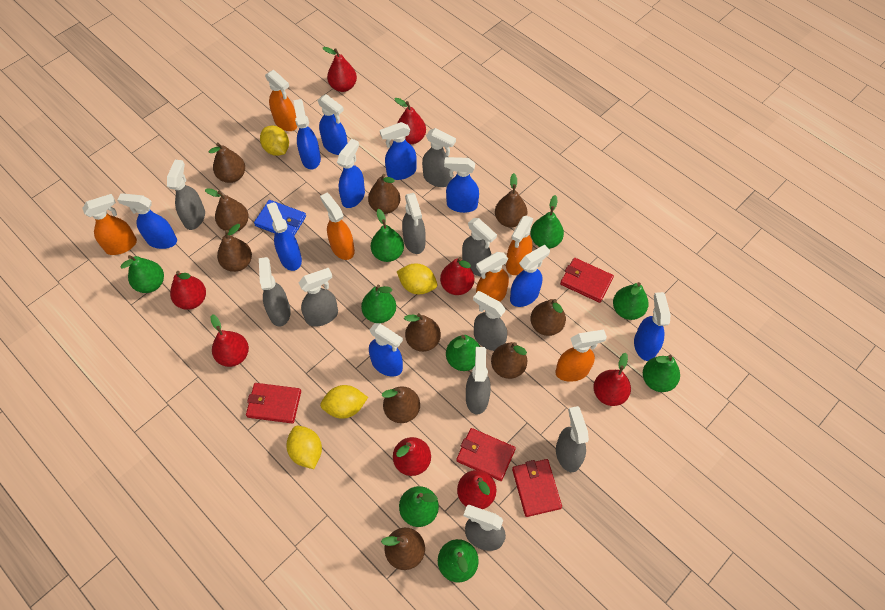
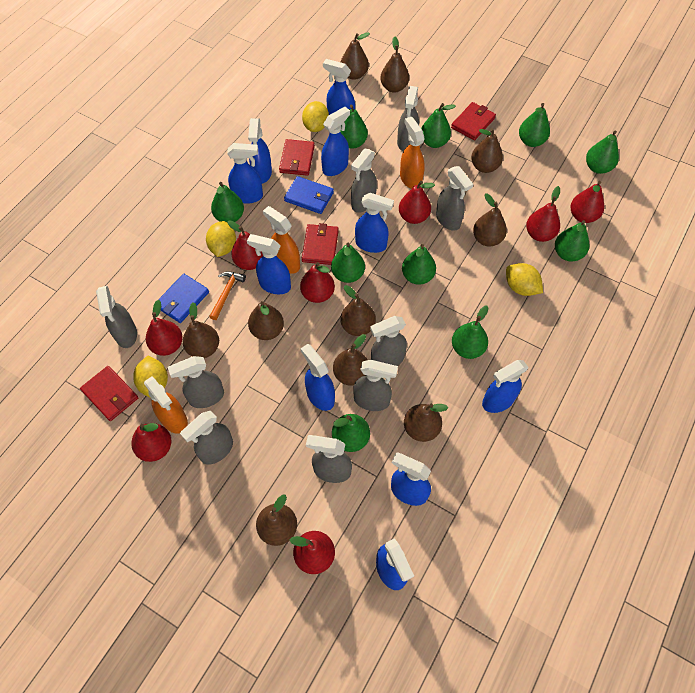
blue wallet: [254,200,306,236] = 1 -> [158,274,209,323] [284,176,334,214] = 2
green pear: [121,255,164,293] [361,285,396,323] [371,209,404,262] [399,486,439,527] [438,539,479,582] [446,335,480,371] [530,195,564,249] [613,282,649,320] [643,355,680,392] = 9 -> [211,182,244,223] [331,243,365,283] [332,414,370,452] [340,105,368,149] [402,244,436,285] [421,103,456,148] [452,305,488,359] [519,103,550,147] [555,220,589,261] [586,130,619,174] = 10
grey spray bottle: [167,160,205,230] [259,257,291,326] [298,268,338,327] [402,193,426,254] [422,128,456,187] [462,218,497,276] [464,505,506,551] [466,347,491,415] [473,291,507,351] [556,406,589,472] = 10 -> [96,286,137,348] [168,356,224,408] [180,411,233,465] [306,435,352,483] [351,149,377,213] [353,360,398,411] [370,316,407,366] [397,86,419,151] [436,166,473,231] = 9
orange hammer: none = 0 -> [209,271,246,320] = 1
orange spray bottle: [82,194,137,255] [265,70,297,131] [320,193,355,260] [476,252,509,302] [506,215,533,275] [555,330,607,382] = 6 -> [144,376,188,434] [263,206,300,274] [400,117,425,189] = 3

